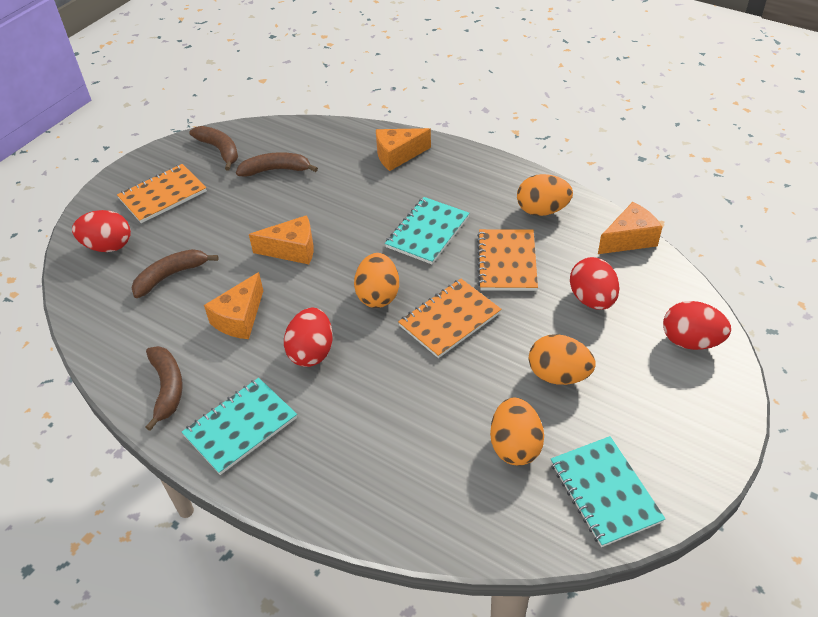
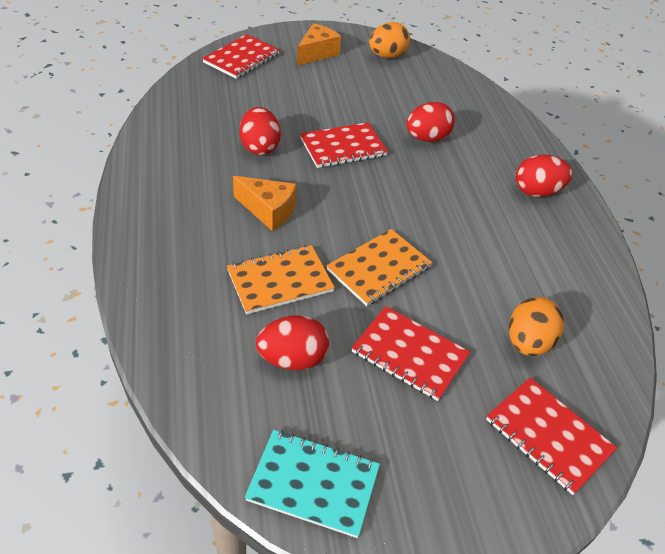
brown banana: [131,249,218,298] [145,346,183,431] [189,126,238,171] [236,152,318,177] = 4 -> none = 0
orange cheese: [204,272,263,339] [249,215,314,264] [376,128,431,171] [598,202,662,254] = 4 -> [233,176,297,231] [297,23,341,66] = 2
orange egg: [354,253,399,308] [490,398,544,466] [517,174,573,216] [529,334,596,385] = 4 -> [369,22,410,58] [509,297,564,356] = 2
orange notebook: [117,164,207,223] [398,279,502,358] [477,229,538,291] = 3 -> [227,245,335,314] [326,229,432,306] = 2
red notebook: none = 0 -> [202,34,280,79] [300,122,388,168] [351,306,470,401] [486,378,617,495] = 4
turquoise notebook: [182,378,297,475] [385,197,470,264] [551,436,665,547] = 3 -> [245,430,380,538] = 1

